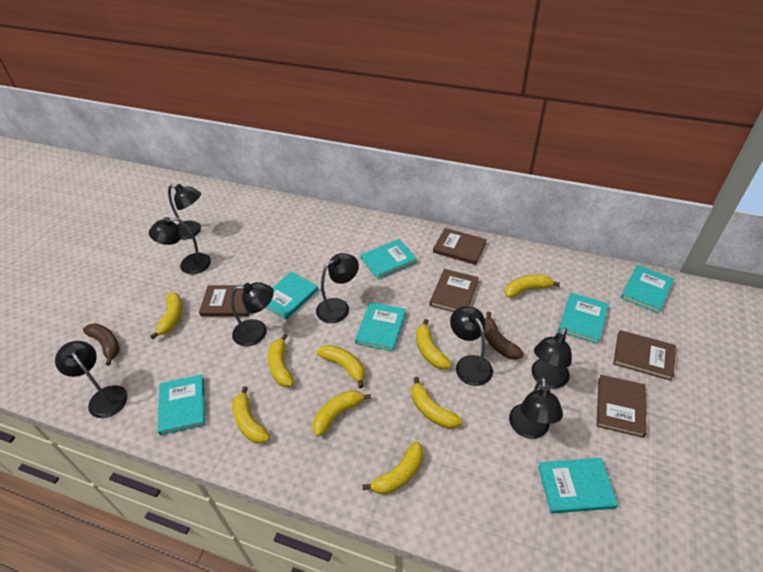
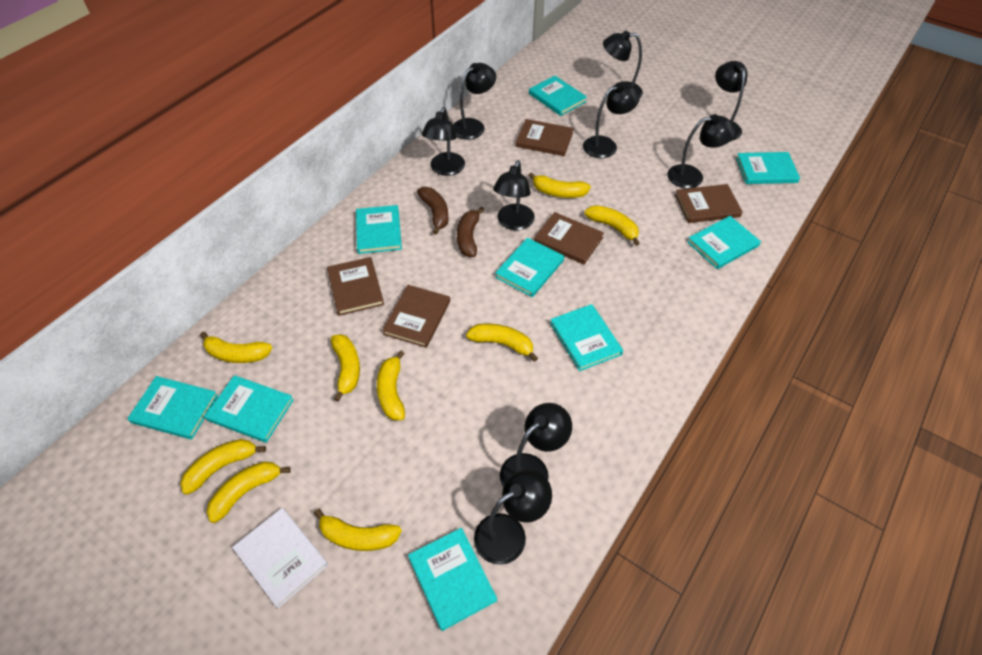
black lamp: [55,341,128,418] [149,217,211,274] [168,184,201,240] [231,282,274,346] [316,253,359,323] [450,306,493,386] [509,377,563,439] [532,328,572,389] = 8 -> [422,107,465,176] [453,63,496,140] [474,469,552,565] [493,160,535,230] [500,403,572,487] [583,82,640,158] [603,31,643,98] [667,114,736,188] [715,61,747,141] = 9
turquoise book: [158,375,205,435] [266,271,318,320] [355,302,406,352] [361,239,417,279] [538,458,618,513] [558,293,609,344] [621,265,674,313] = 7 -> [127,376,218,439] [205,375,294,443] [356,205,402,254] [408,528,497,631] [495,237,564,297] [529,76,587,116] [550,304,623,371] [687,216,761,269] [736,152,800,184] = 9
white book: none = 0 -> [232,508,328,608] = 1

